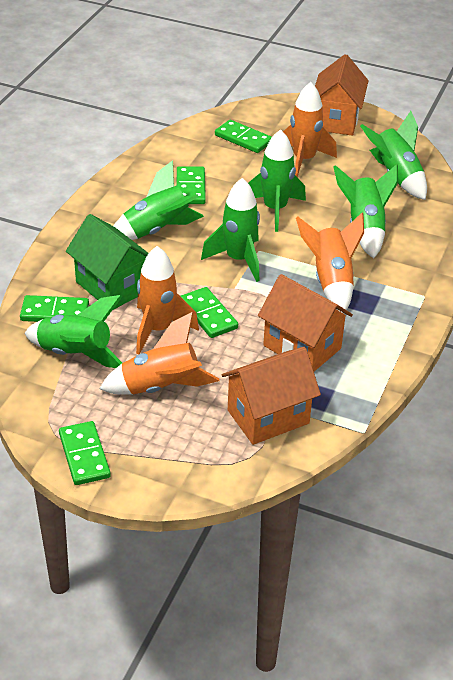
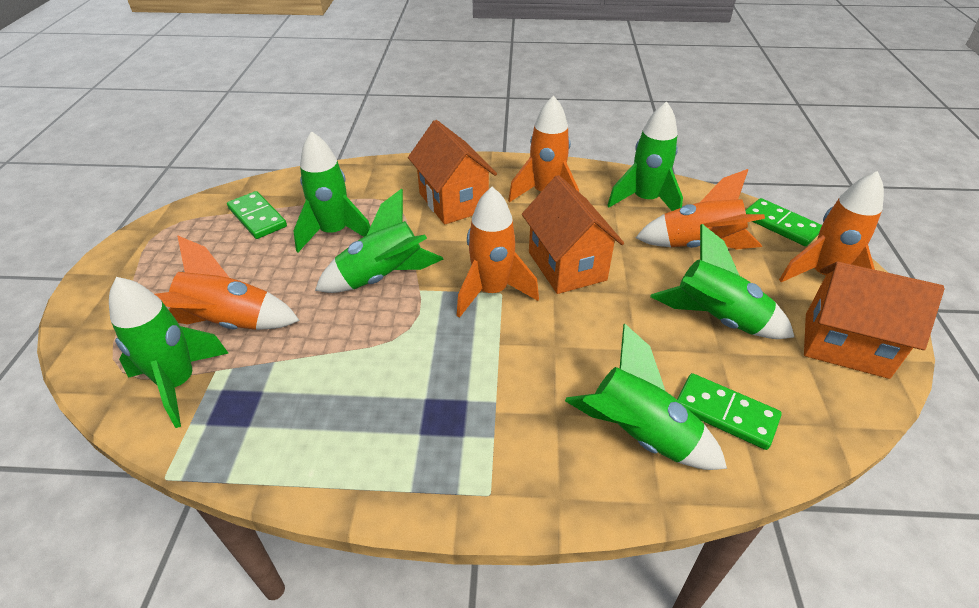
green domino: [20,295,89,322] [59,421,111,485] [177,166,206,204] [180,287,238,338] [215,120,272,153] = 5 -> [227,191,287,239] [677,373,782,450] [745,198,822,246] = 3
green house: [66,214,149,310] = 1 -> none = 0
orange rocket: [99,312,220,395] [136,246,199,355] [283,82,337,177] [296,213,364,314] = 4 -> [155,235,300,330] [457,187,539,318] [508,95,579,202] [636,169,765,250] [779,171,884,282] = 5

